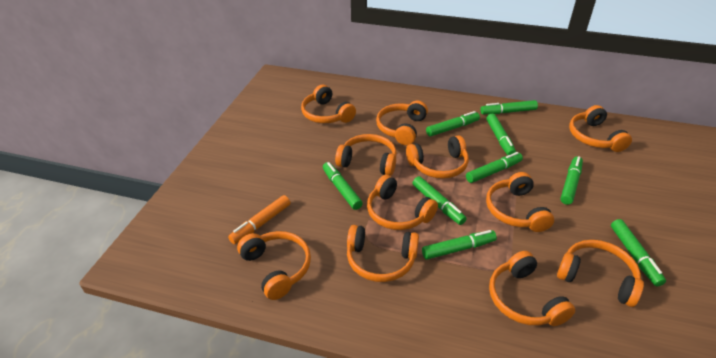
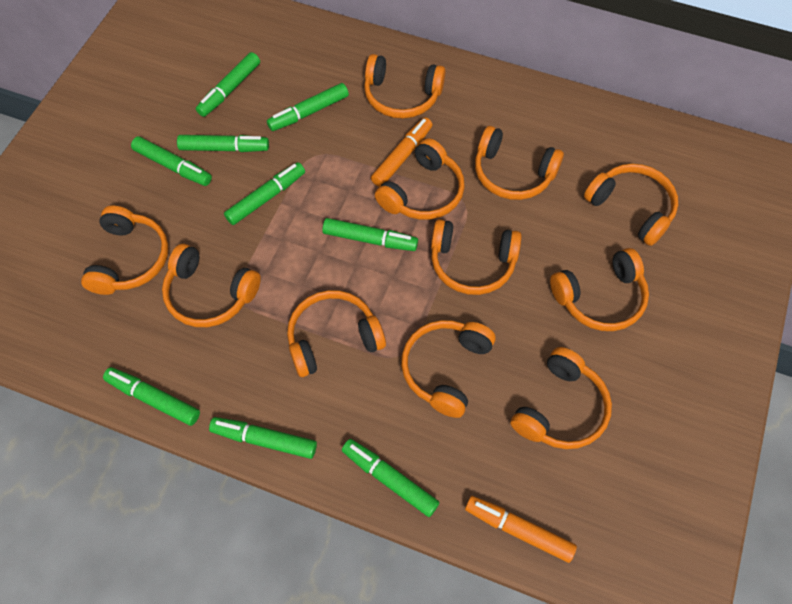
orange marker: [228,195,291,244] = 1 -> [371,117,432,187] [465,496,577,563] = 2

